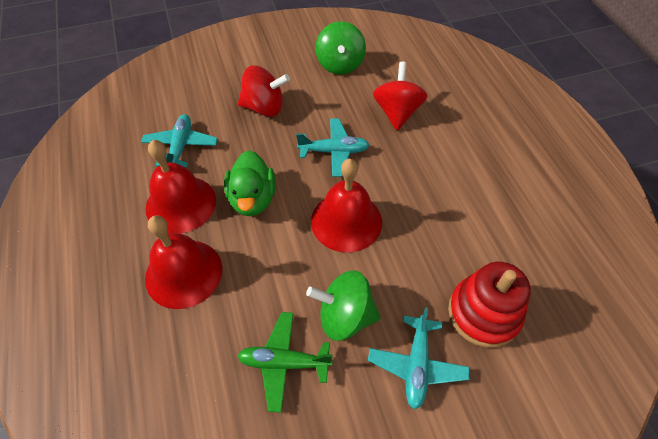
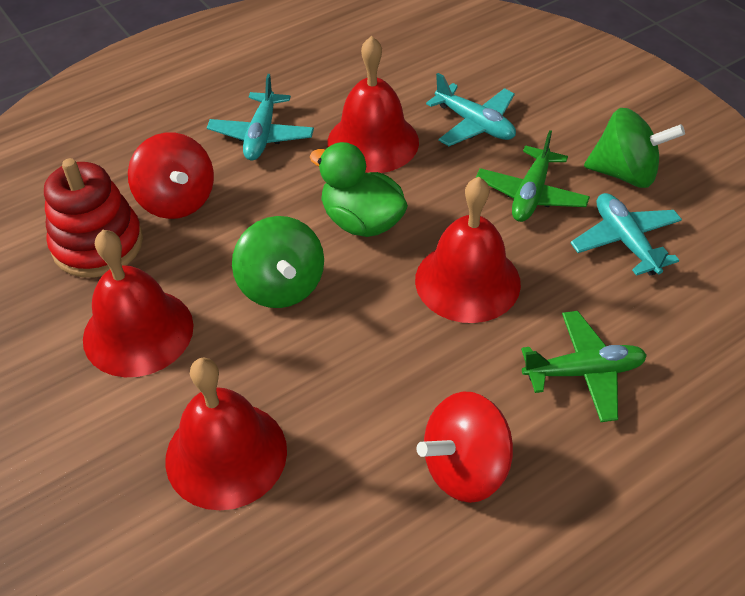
green plane: [237,312,333,413] = 1 -> [476,130,590,222] [521,311,647,422] = 2
red bell: [145,215,222,309] [146,140,216,234] [311,158,382,253] = 3 -> [83,230,194,377] [165,358,287,510] [327,36,419,173] [415,177,521,323] = 4

